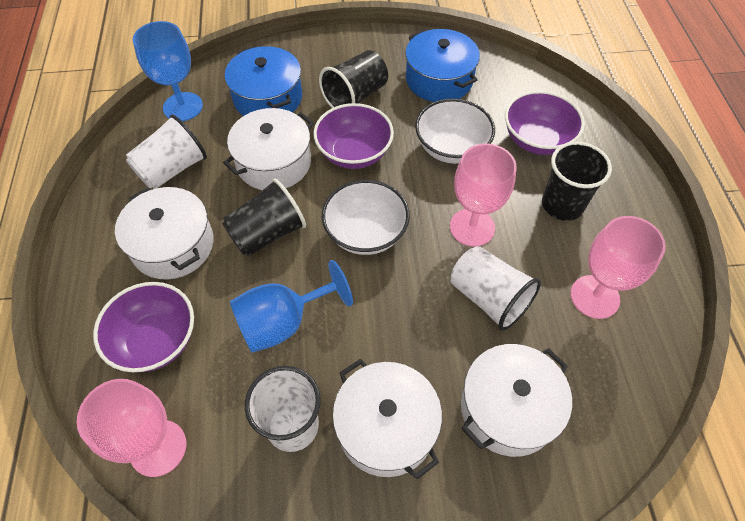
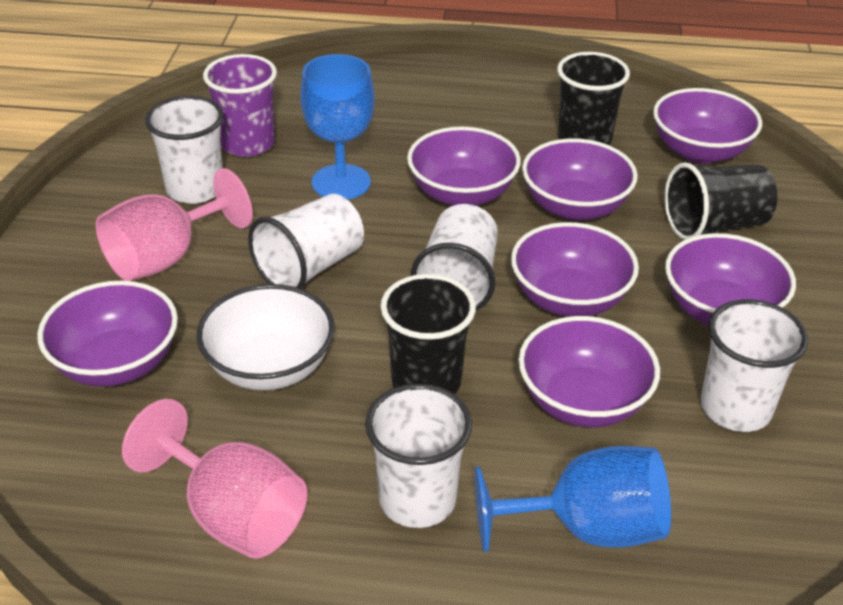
blue pot: [225,46,302,116] [405,29,480,102] = 2 -> none = 0
pink goblet: [77,379,186,477] [450,143,517,247] [571,216,666,319] = 3 -> [96,168,253,281] [122,399,307,559] = 2
purple bowl: [93,282,194,372] [313,103,394,169] [505,91,585,155] = 3 -> [37,281,178,387] [407,126,521,206] [511,222,639,317] [518,316,660,427] [522,138,638,221] [653,88,762,164] [665,233,796,325] = 7
purple cup: none = 0 -> [203,54,277,157] = 1
white bowl: [322,180,410,255] [415,99,495,164] = 2 -> [197,284,335,390] = 1
white cup: [126,115,207,189] [245,366,321,452] [451,246,541,331] = 3 -> [145,96,224,204] [248,194,364,289] [365,384,472,528] [411,204,498,311] [701,299,808,432] = 5
white pot: [115,187,214,279] [223,108,314,190] [333,359,442,479] [461,344,572,457] = 4 -> none = 0

